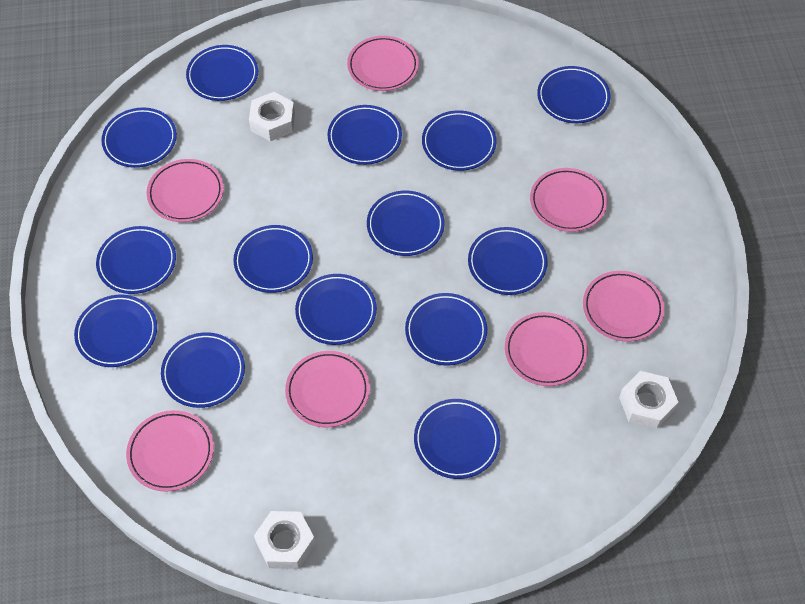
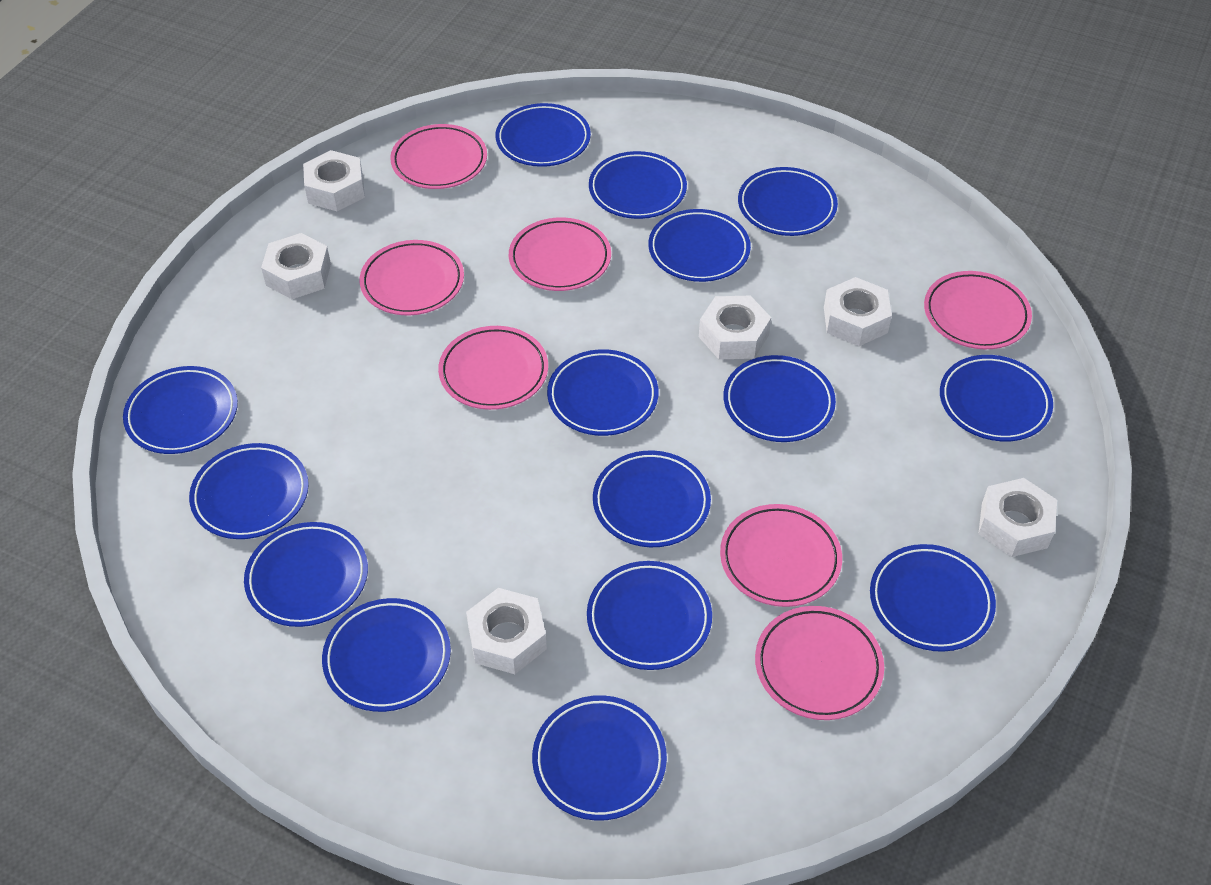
blue plate: [74,295,157,367] [96,226,176,294] [101,108,177,168] [161,332,245,408] [186,45,258,101] [233,225,313,293] [295,274,377,345] [328,105,402,165] [367,191,445,256] [405,293,487,366] [414,399,500,479] [422,110,497,171] [468,227,548,295] [537,66,611,123] = 14 -> [123,366,238,454] [189,443,309,539] [244,522,368,627] [322,598,451,712] [495,103,591,167] [532,695,667,821] [547,349,659,436] [587,561,712,670] [589,151,687,219] [593,450,711,547] [648,209,751,282] [724,355,836,442] [738,167,838,236] [870,544,996,652] [940,355,1053,441] = 15
white nut: [249,92,295,141] [254,511,315,569] [619,371,678,429] = 3 -> [261,233,331,299] [303,150,365,211] [466,588,547,674] [699,296,771,360] [824,277,892,346] [978,478,1057,557] = 6

